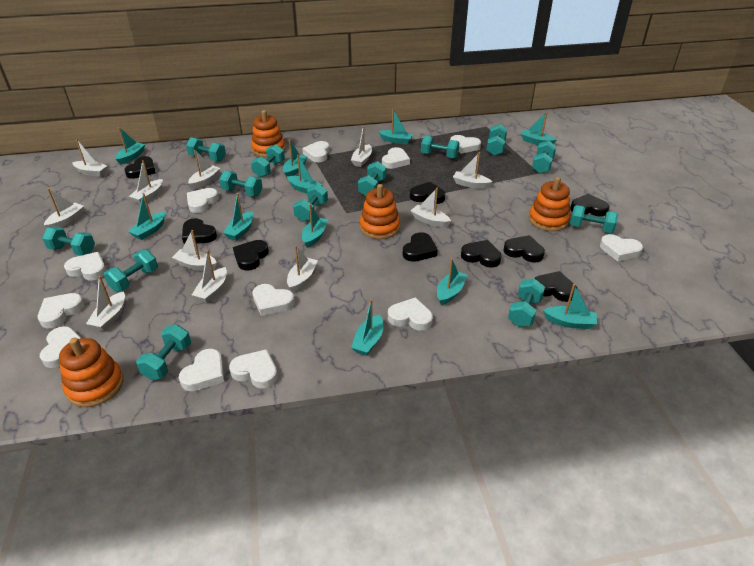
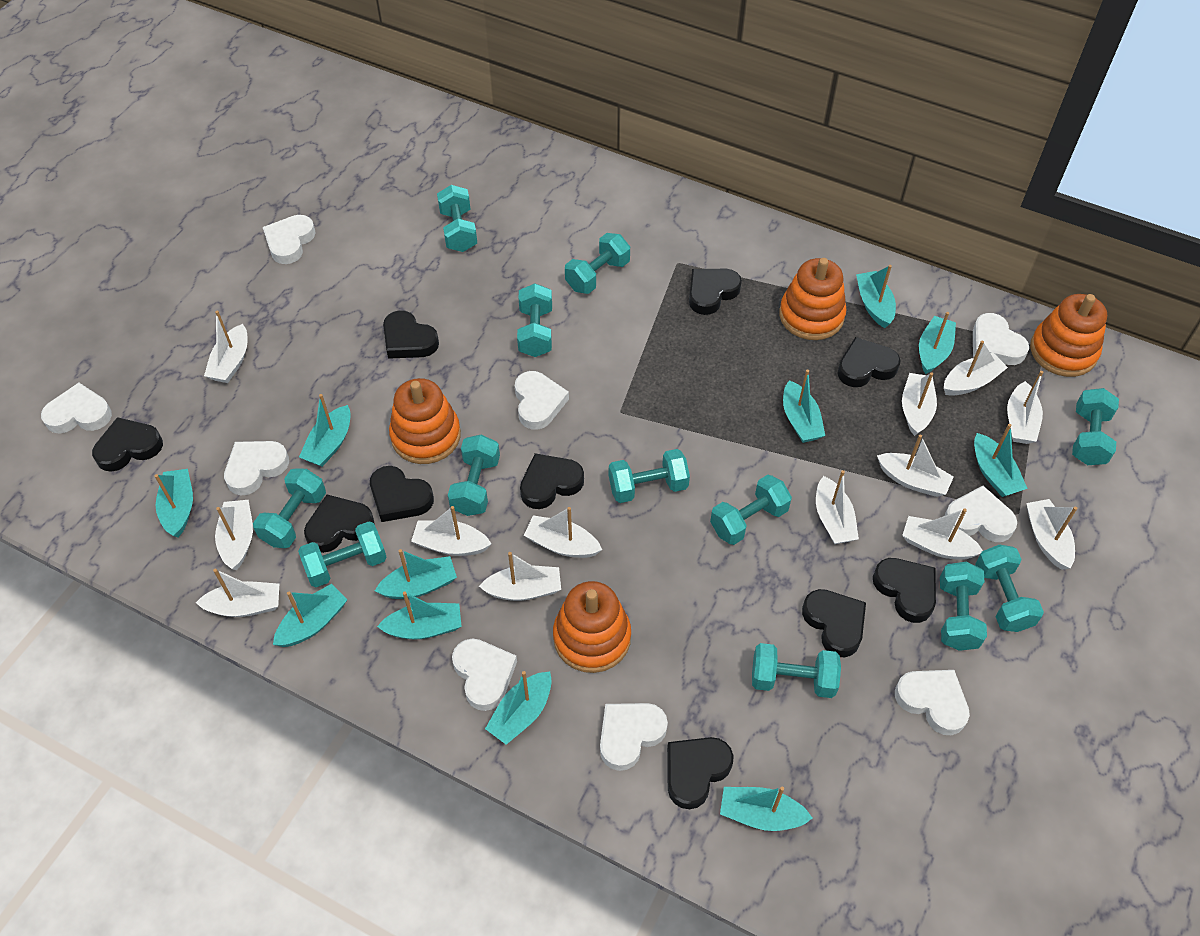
black heart: [125,156,156,179] [182,218,217,244] [233,240,269,271] [403,232,438,262] [410,182,445,204] [461,240,502,268] [503,235,545,263] [534,271,577,302] [570,194,609,217] = 9 -> [92,417,163,472] [304,495,374,553] [370,466,434,522] [383,310,439,359] [520,453,584,509] [667,737,734,809] [689,269,742,315] [802,589,866,657] [838,337,901,387] [873,558,936,623] = 10
turquoise dumbbell: [42,227,95,256] [104,249,158,292] [136,324,191,380] [186,137,226,162] [219,171,263,196] [251,144,285,177] [293,184,328,222] [358,161,386,196] [421,135,460,159] [486,124,507,156] [508,279,545,327] [532,141,557,174] [570,205,618,233] = 13 -> [253,468,326,548] [298,521,387,587] [437,185,477,252] [448,435,500,516] [517,283,552,357] [565,233,630,294] [609,449,690,503] [710,475,792,545] [752,643,841,698] [940,562,987,651] [975,545,1044,632] [1072,388,1119,465] = 12
white boat: [44,188,84,228] [72,139,107,177] [86,276,125,331] [129,160,163,204] [172,230,217,271] [188,150,220,189] [192,250,227,303] [287,246,318,292] [351,126,372,167] [411,188,451,227] [453,152,492,189] = 11 -> [196,569,279,617] [204,311,247,383] [215,500,253,570] [411,506,492,556] [479,552,561,601] [524,507,602,558] [816,470,859,544] [877,434,954,497] [902,372,937,436] [902,508,983,560] [944,340,1008,396] [1007,371,1043,444] [1026,499,1077,570] = 13
white heart: [38,293,84,328] [40,326,81,368] [64,252,107,281] [179,349,224,391] [187,188,219,213] [229,349,278,389] [252,284,295,316] [302,141,330,162] [382,147,410,169] [388,297,433,331] [450,135,481,154] [600,234,643,262] = 12 -> [41,383,112,434] [224,441,289,495] [263,215,316,264] [452,638,517,711] [515,371,569,430] [600,703,668,771] [895,670,970,735] [945,486,1017,542] [973,313,1029,365] = 9

